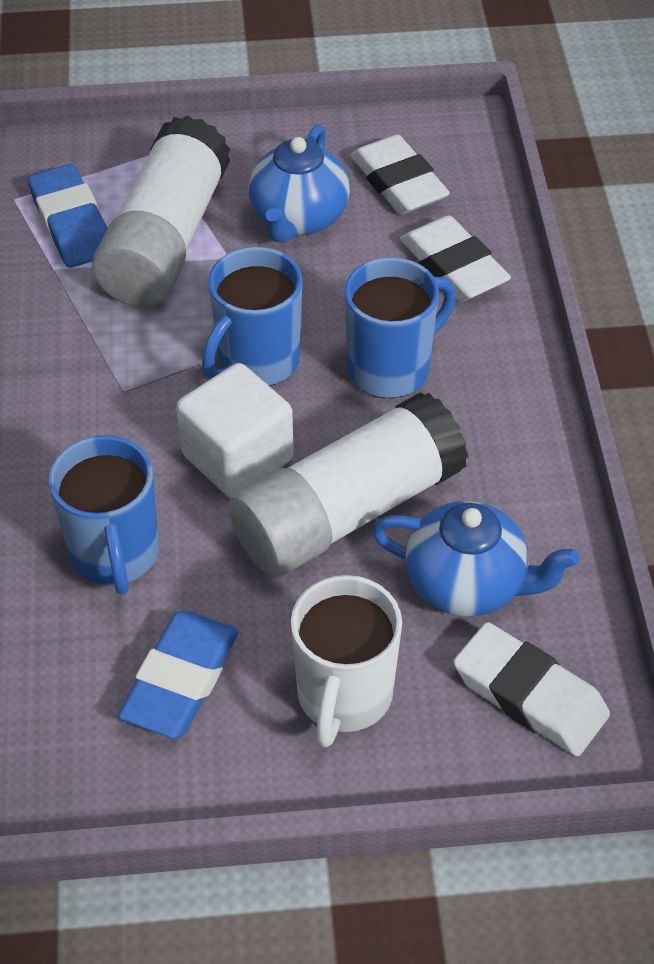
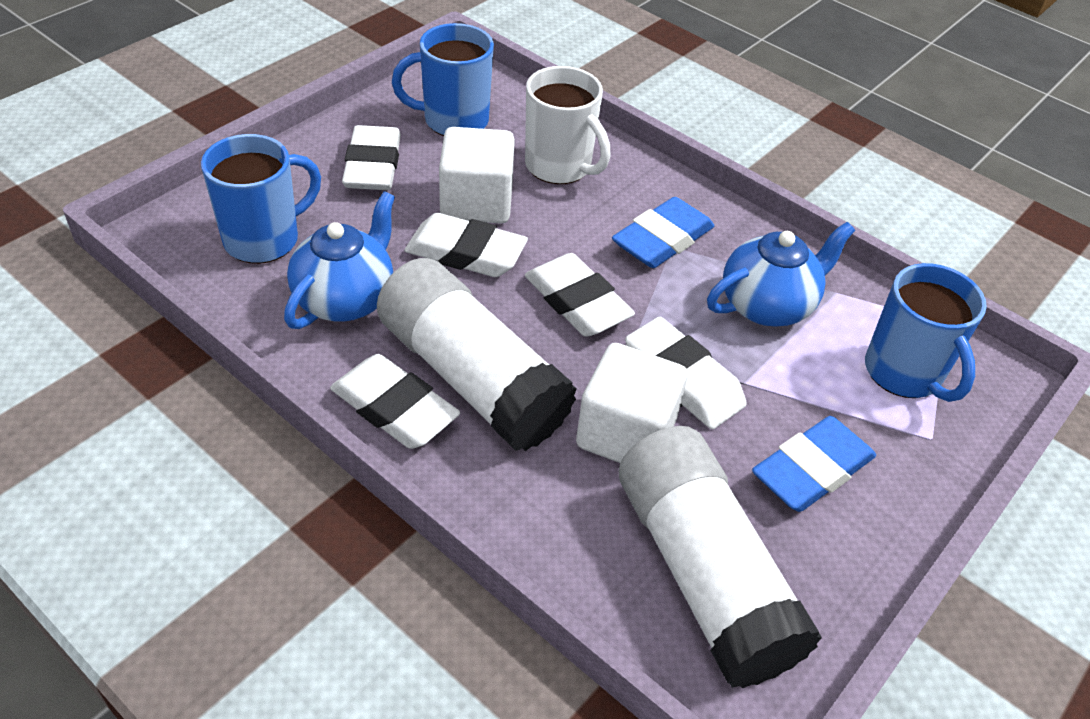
white cube: [176,363,294,498] = 1 -> [439,127,515,223] [576,343,688,463] = 2
white eraser: [351,135,450,214] [400,215,511,301] [453,622,610,756] = 3 -> [330,354,460,449] [342,125,401,190] [404,213,528,277] [525,253,635,337] [625,317,747,429] = 5

